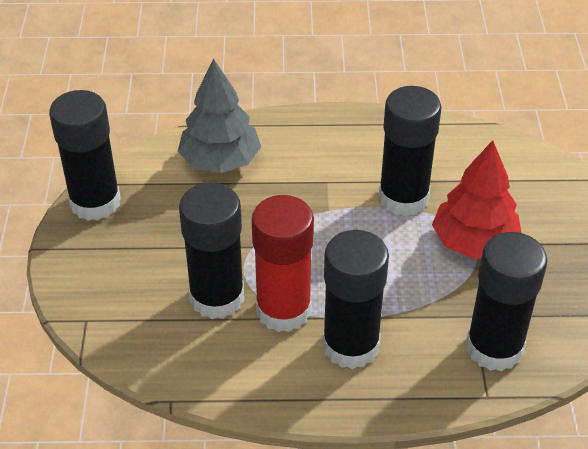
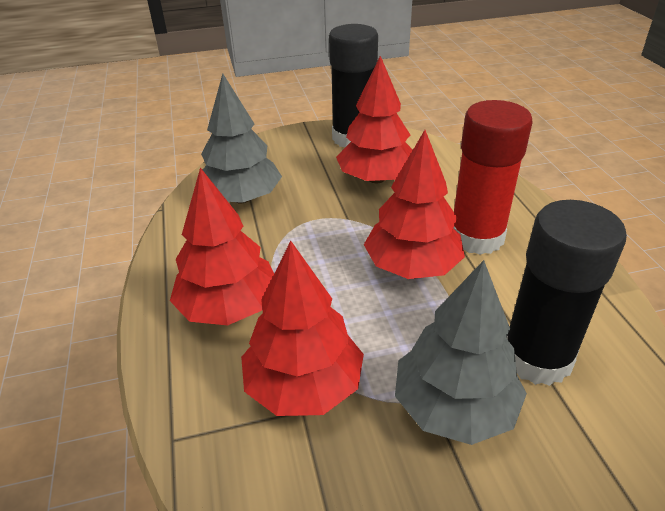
black glue stick: [49,90,121,221] [179,183,244,319] [322,230,389,369] [378,86,442,216] [466,232,548,371] = 5 -> [329,24,378,147] [506,200,627,386] = 2
grey tree: [178,59,261,173] = 1 -> [201,74,282,204] [395,260,527,445] = 2
red tree: [432,140,521,259] = 1 -> [170,168,274,325] [241,241,364,416] [336,56,413,183] [364,130,465,279] = 4

